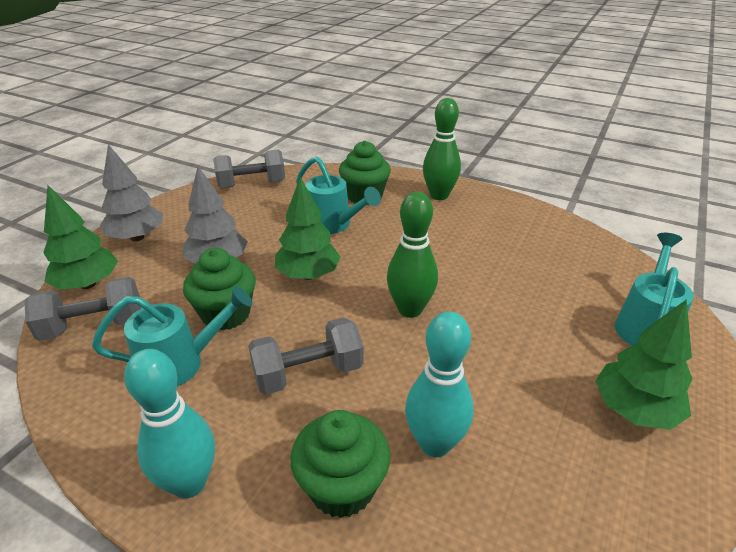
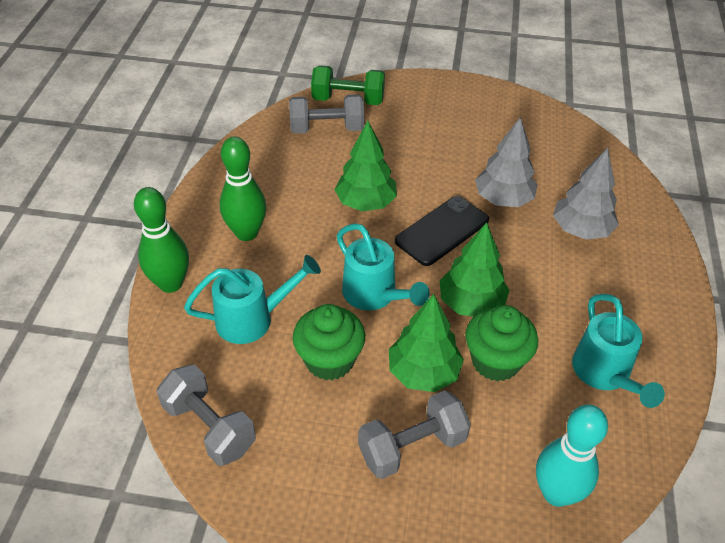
black phone: none = 0 -> [395,196,489,266] = 1
green cupcake: [183,248,256,331] [290,410,390,518] [339,141,391,205] = 3 -> [293,304,365,380] [465,305,538,381] = 2
green dumbbell: none = 0 -> [311,65,385,105] = 1
turquoise bowling pin: [124,349,215,499] [405,312,474,457] = 2 -> [536,405,608,507] = 1

